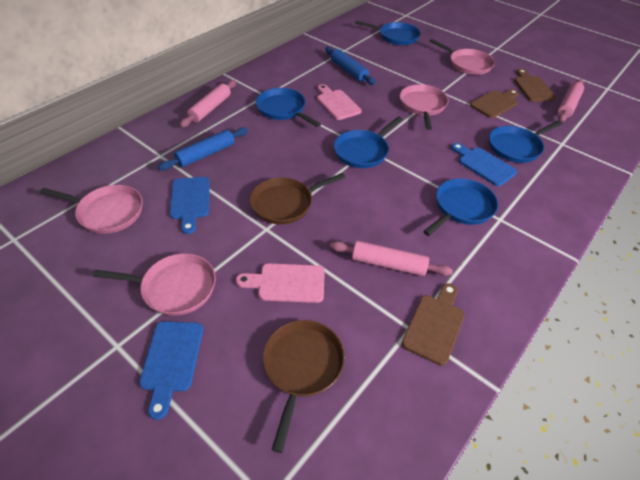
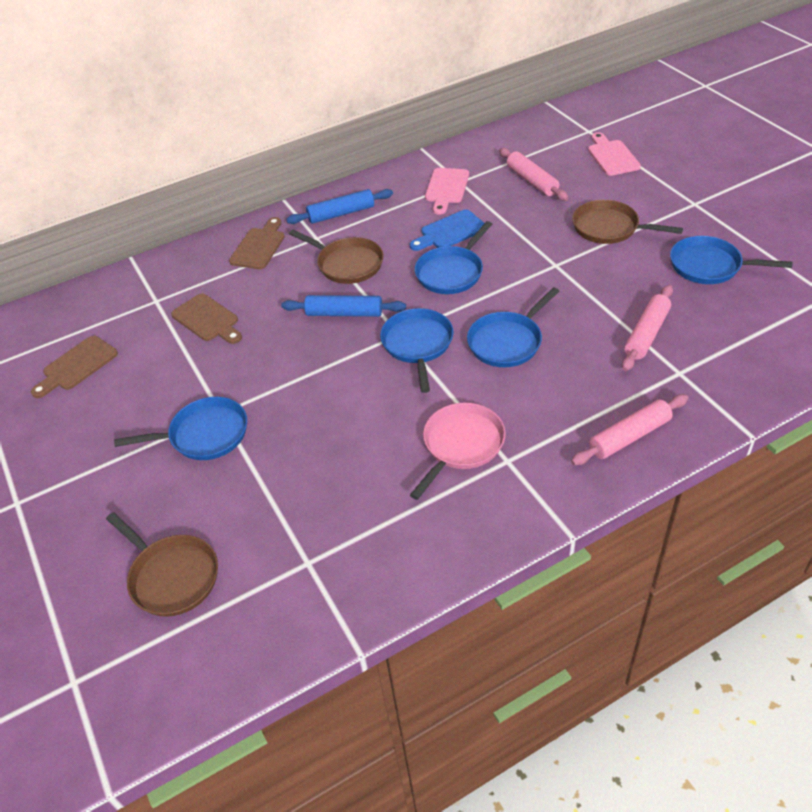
blue cutting board: [139,321,203,420] [169,177,210,234] [451,143,517,186] = 3 -> [410,209,484,251] = 1
brown pan: [250,173,345,224] [263,320,345,453] = 2 -> [106,512,218,617] [289,229,383,284] [572,200,683,244] = 3
pink pan: [40,185,143,234] [93,253,216,316] [400,84,449,130] [430,39,495,75] = 4 -> [410,403,506,500] = 1

